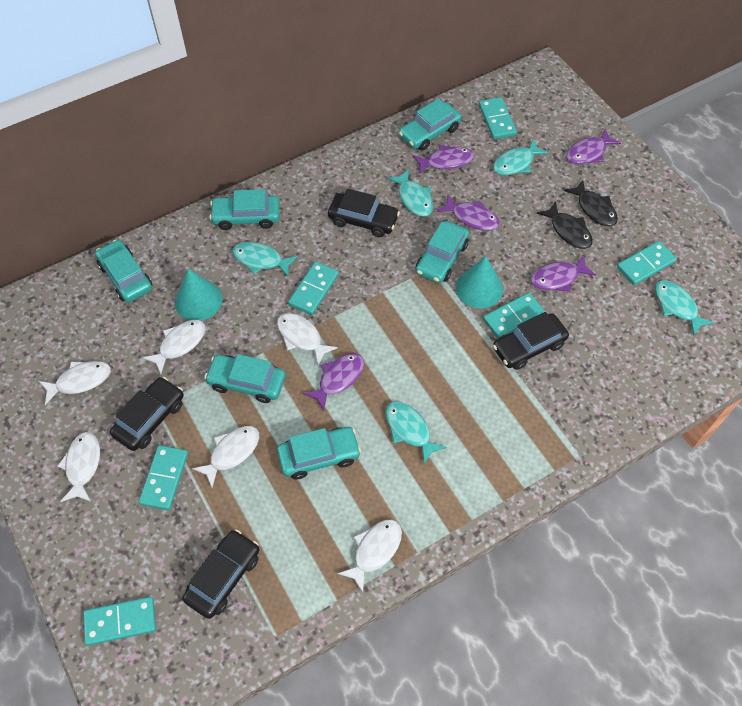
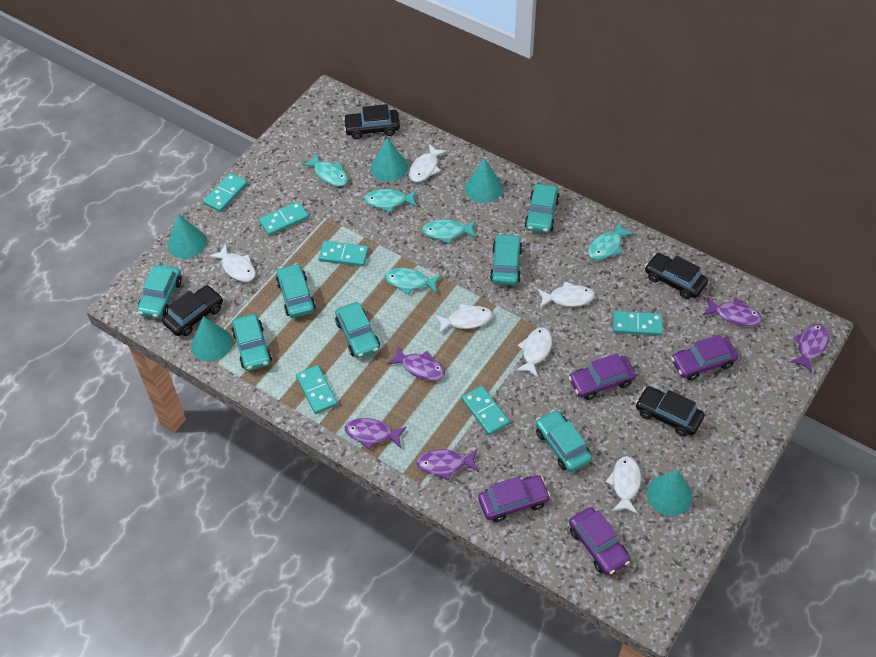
black fish: [537,201,593,249] [564,180,618,226] = 2 -> none = 0
purple car: none = 0 -> [478,475,550,522] [569,353,636,400] [569,507,630,575] [671,335,738,381] = 4
turquoise car: [95,240,152,302] [204,354,286,403] [210,189,280,230] [277,427,361,480] [399,98,461,151] [416,221,469,283] = 6 -> [137,265,182,319] [231,314,272,371] [276,263,316,318] [335,302,380,358] [490,233,522,285] [525,184,560,233] [535,410,592,472] = 7
turquoise cone: [175,268,223,321] [456,256,503,308] = 2 -> [167,214,207,259] [191,316,233,361] [371,138,408,182] [465,158,503,203] [647,470,692,516] = 5

